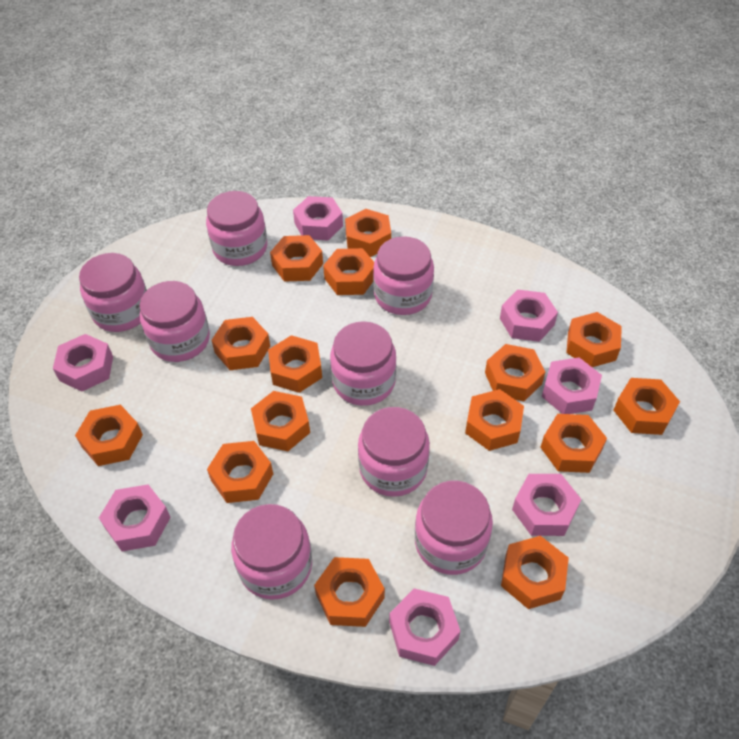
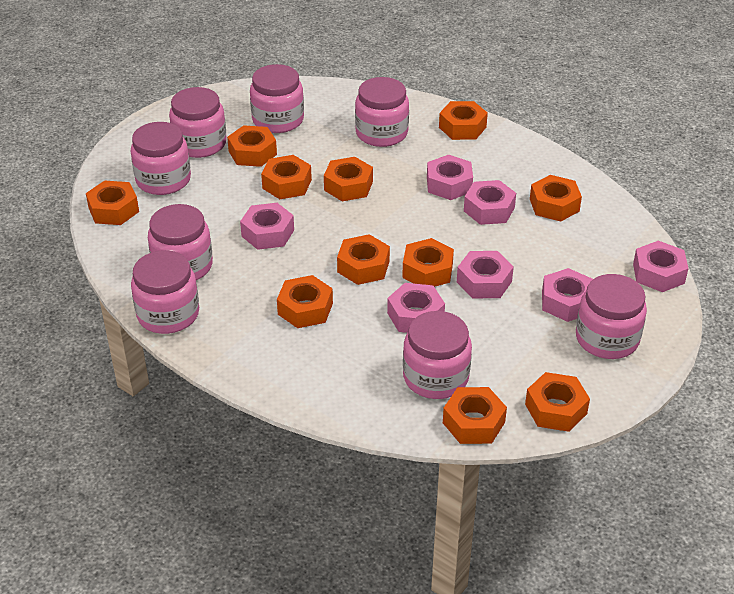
orange nut: [75,405,143,466] [207,441,273,503] [211,317,270,370] [251,391,310,451] [268,335,322,393] [270,235,323,282] [314,557,385,627] [323,248,374,295] [345,209,391,257] [465,389,524,451] [485,344,545,401] [501,536,569,609] [540,414,607,473] [566,312,622,367] [613,378,680,435] = 15 -> [86,180,139,225] [227,125,277,167] [261,155,312,199] [277,275,333,328] [324,157,373,201] [337,234,390,285] [402,238,454,287] [439,101,488,140] [443,387,507,444] [525,372,590,432] [530,175,582,222] = 11

